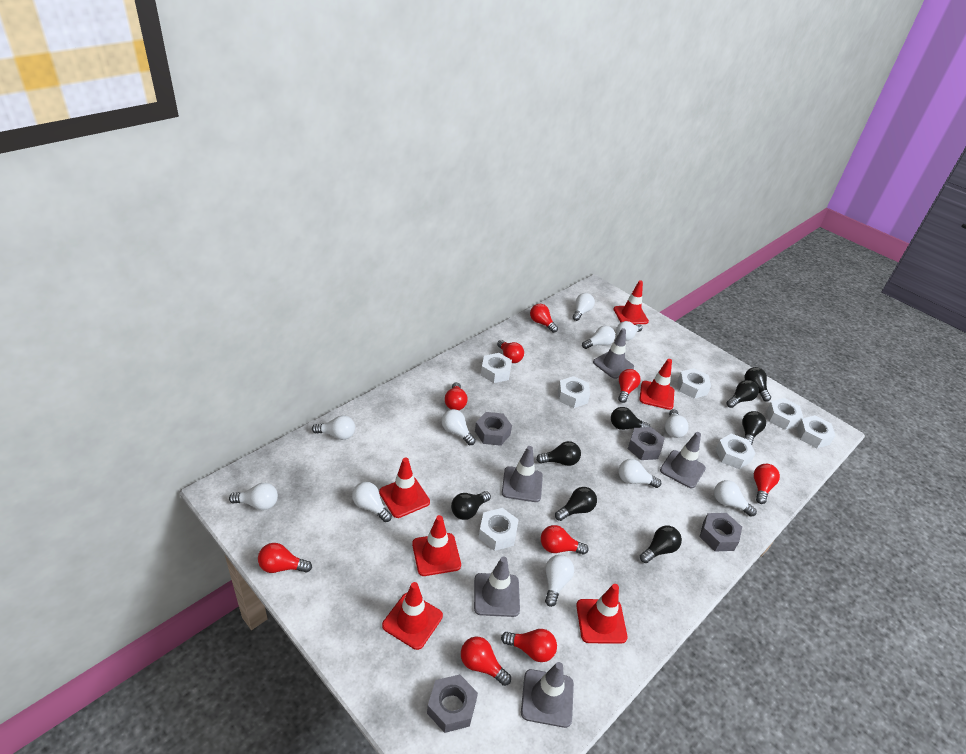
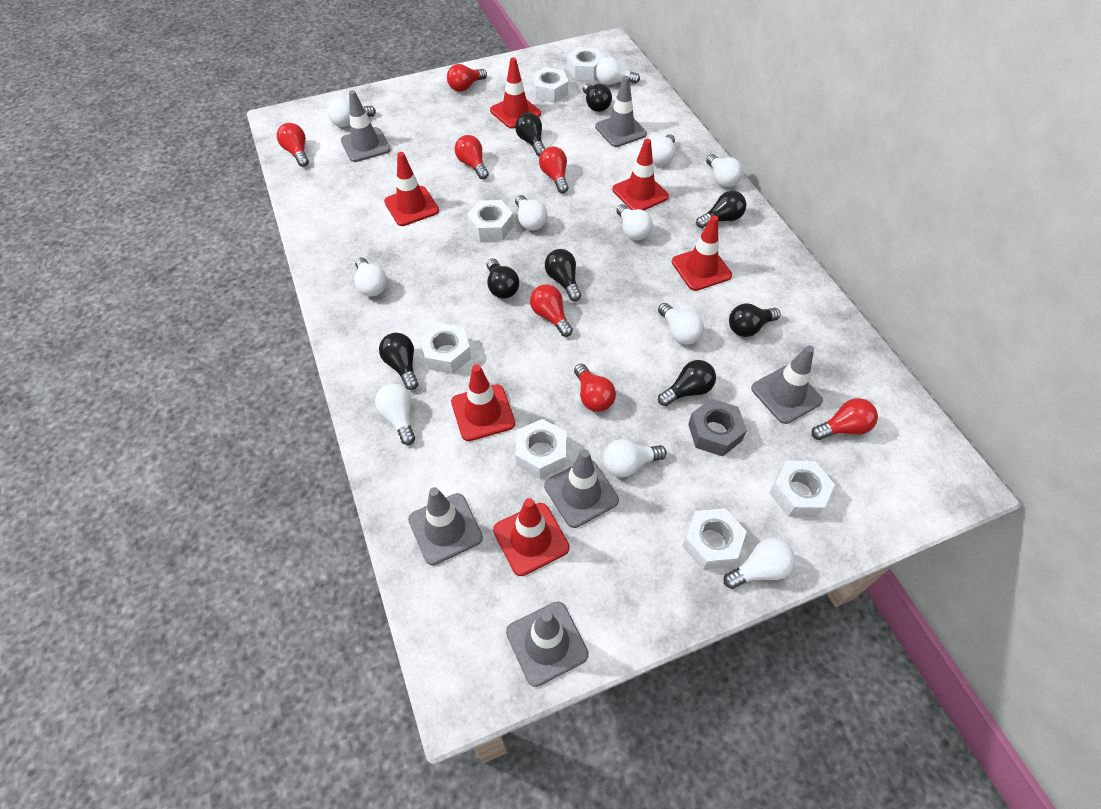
grey nut: [427,674,478,733] [475,412,512,446] [628,427,665,460] [700,513,742,552] = 4 -> [688,399,747,456] = 1
grey traffic cone: [474,556,520,617] [502,446,543,502] [521,662,574,728] [593,328,634,379] [660,432,706,488] = 5 -> [341,90,391,162] [408,487,483,565] [506,601,589,687] [544,449,619,528] [595,76,647,147] [751,346,823,424] = 6
red light bulb: [258,543,312,573] [445,382,468,410] [461,637,511,686] [497,340,524,363] [501,629,557,662] [530,304,558,333] [541,525,588,555] [618,369,641,403] [754,464,780,504] = 9 -> [277,123,309,167] [447,64,487,92] [455,135,489,179] [530,284,573,337] [539,147,568,193] [574,364,616,412] [812,398,878,440] = 7

